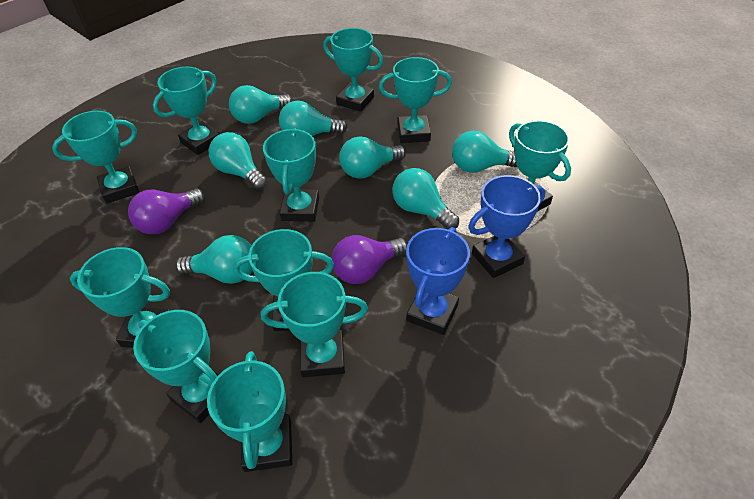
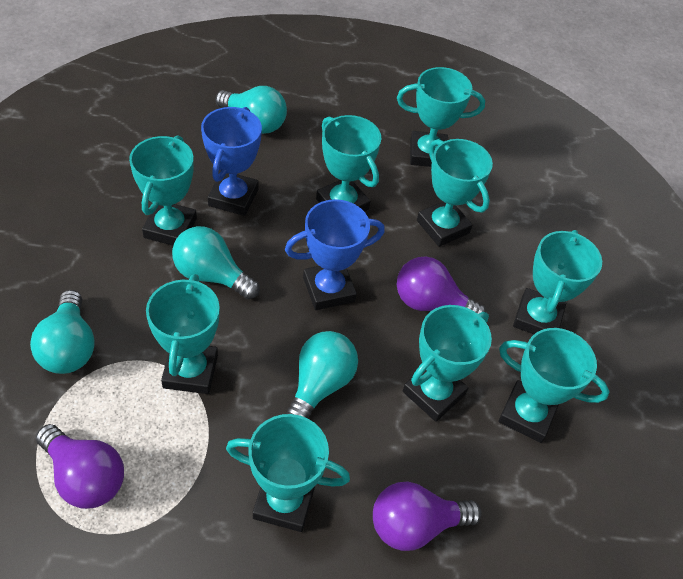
purple light bulb: [128,189,205,234] [332,235,408,284] = 2 -> [36,424,124,509] [373,482,482,551] [397,256,486,314] = 3
turquoise light bulb: [175,235,253,284] [209,132,267,190] [229,85,292,124] [279,101,348,136] [339,137,406,179] [392,168,459,230] [452,131,517,173] = 7 -> [30,290,95,374] [172,226,260,299] [215,86,287,134] [285,331,358,418] = 4
turquoise trophy: [52,111,139,204] [70,247,171,348] [133,310,218,423] [153,67,220,155] [207,351,292,472] [233,229,334,331] [261,272,368,377] [263,128,319,222] [323,28,383,112] [379,57,452,143] [509,120,571,212] = 11 -> [129,135,197,246] [146,274,220,394] [226,414,350,532] [316,115,381,212] [397,67,485,167] [403,305,492,422] [417,139,493,247] [498,328,610,443] [513,230,602,334] = 9

